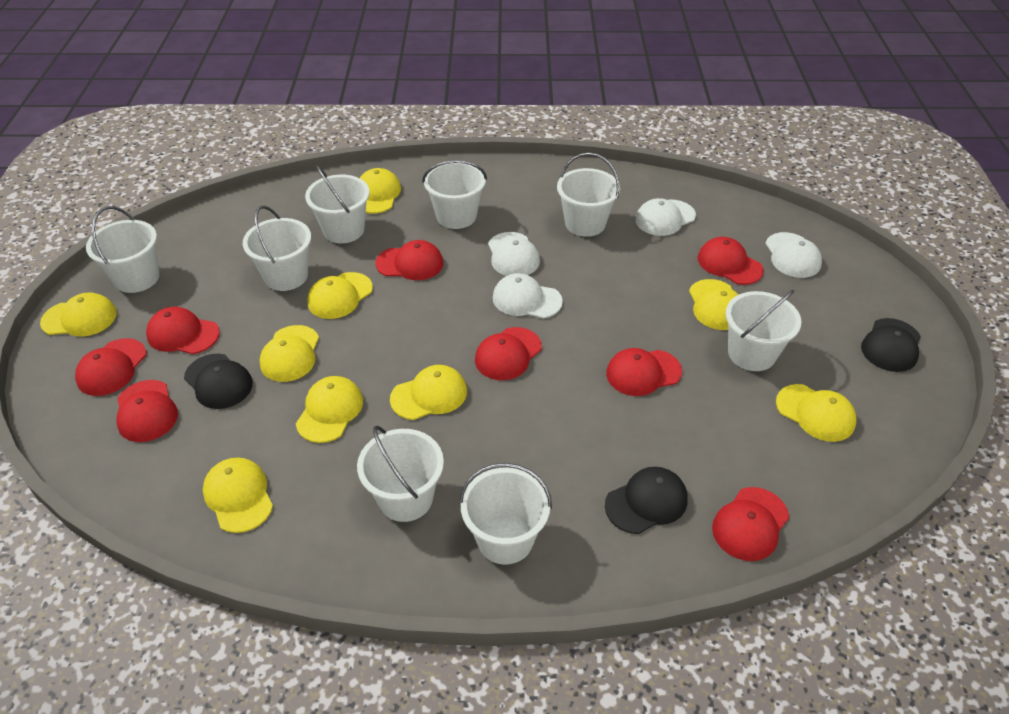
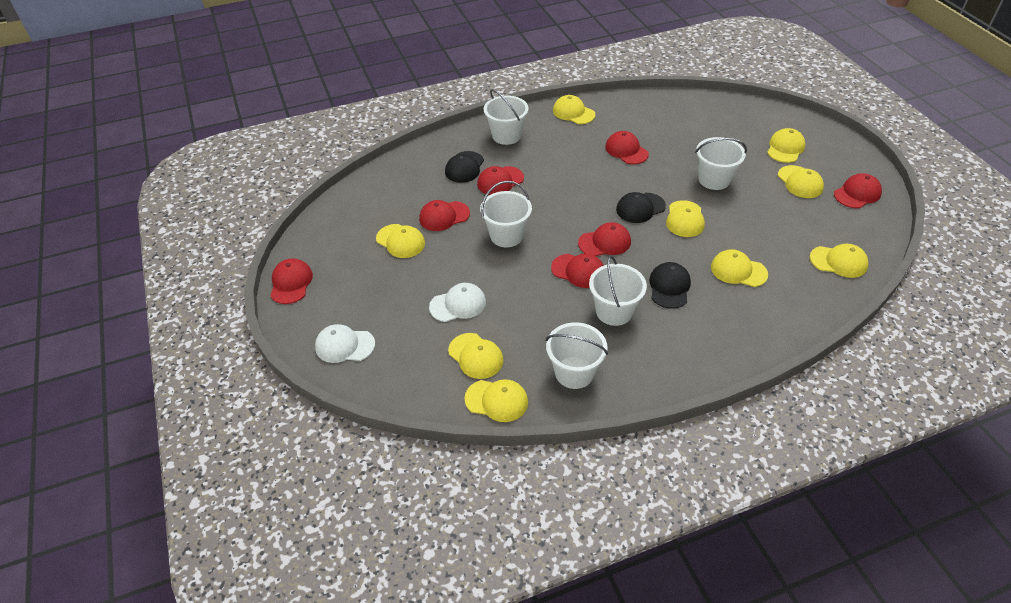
red cap: [75,338,146,396] [116,380,178,442] [146,307,220,354] [376,240,443,280] [475,327,542,380] [606,348,682,396] [698,237,764,285] [712,487,789,561] = 8 -> [270,259,313,304] [419,200,470,231] [477,166,524,195] [551,254,604,288] [578,222,631,256] [605,131,649,164] [834,173,882,208] = 7
white bucket: [86,206,159,293] [243,206,311,291] [305,165,370,243] [357,426,444,522] [422,160,487,229] [459,463,552,565] [557,152,620,237] [726,290,801,371] = 8 -> [480,181,532,247] [484,89,529,145] [546,322,608,389] [589,255,647,326] [695,137,747,190] = 5
white cap: [488,232,540,276] [493,273,563,319] [635,198,696,236] [765,232,822,278] = 4 -> [315,324,375,363] [429,283,486,322] = 2

